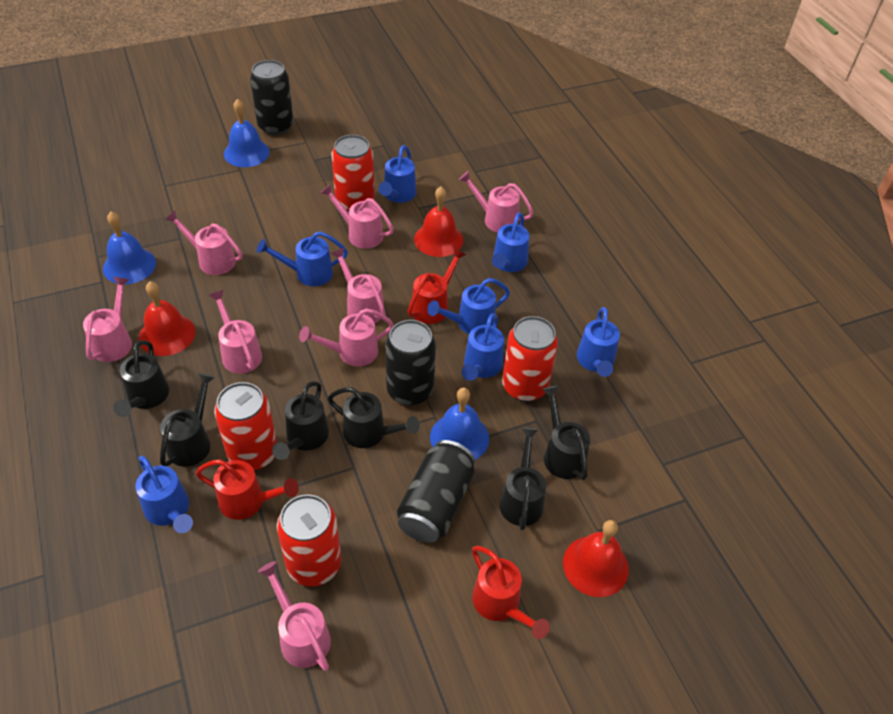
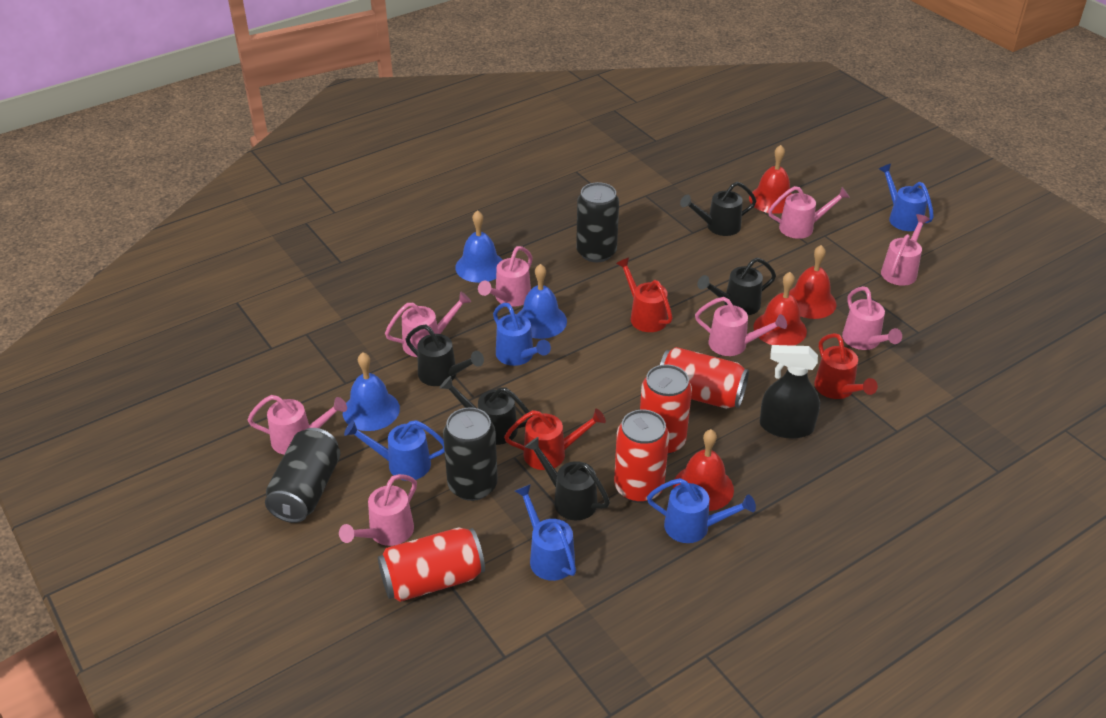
black spray bottle: none = 0 -> [760,345,820,439] = 1
black watering can: [113,340,169,417] [160,373,215,467] [272,381,329,460] [328,387,419,448] [499,428,546,530] [542,386,590,480] = 6 -> [406,325,484,386] [440,376,532,445] [525,437,610,520] [680,182,756,236] [697,258,776,315] = 5
blue watering can: [135,456,193,533] [257,231,348,286] [379,145,416,203] [427,278,510,334] [462,313,504,381] [492,212,529,272] [577,307,620,377] = 7 -> [344,420,445,481] [493,303,551,366] [515,484,576,581] [647,478,756,543] [879,164,934,231] = 5
red bell: [139,281,196,356] [414,186,463,257] [563,520,629,597] = 3 -> [673,429,734,511] [749,145,792,214] [753,272,807,346] [789,245,837,319] = 4

